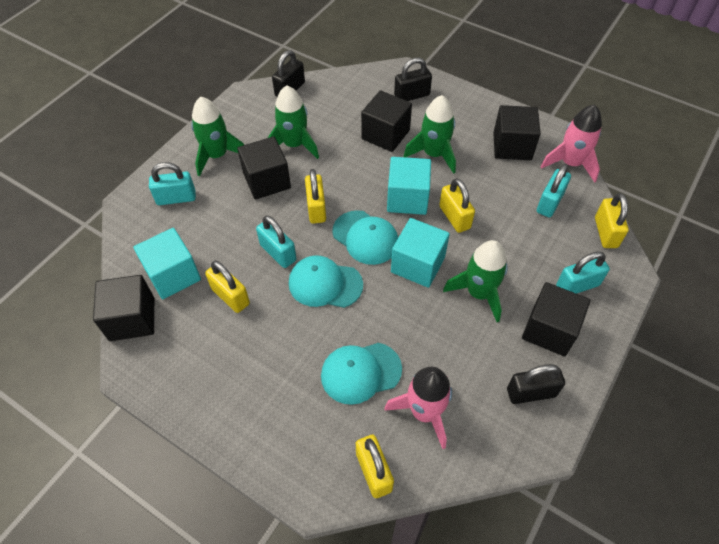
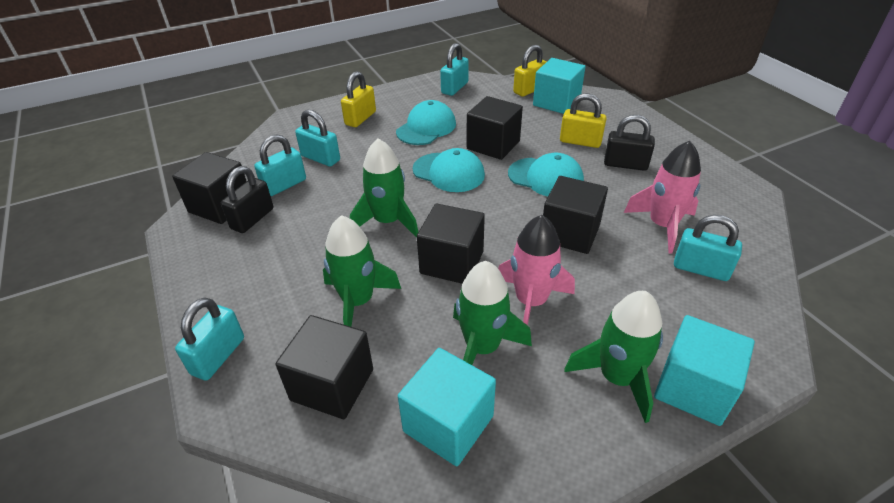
black padlock: [272,50,305,97] [394,58,432,101] [507,364,565,404] = 3 -> [221,166,273,233] [604,115,655,171] = 2
turquoise padlock: [149,162,196,205] [256,216,296,268] [537,164,571,217] [556,251,610,294] = 4 -> [175,297,244,380] [254,134,306,196] [295,109,340,167] [440,43,469,96] [674,215,742,281] = 5
yellow padlock: [205,261,250,313] [305,169,326,224] [356,435,394,498] [439,178,475,233] [595,193,629,248] = 5 -> [341,71,376,127] [513,45,547,97] [560,93,607,148] = 3

